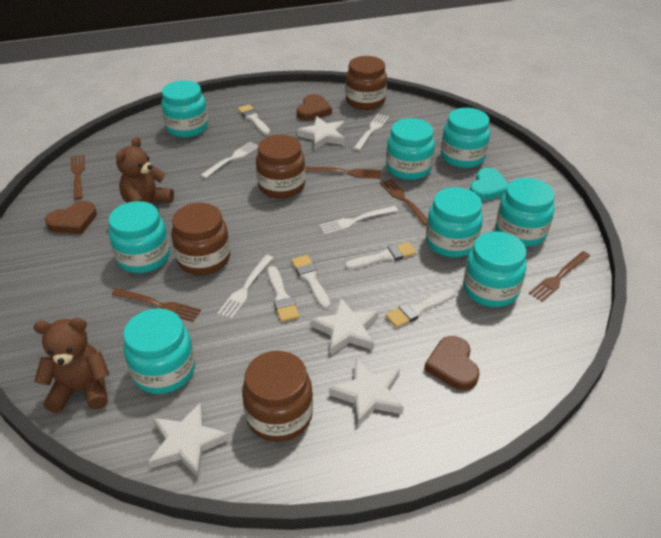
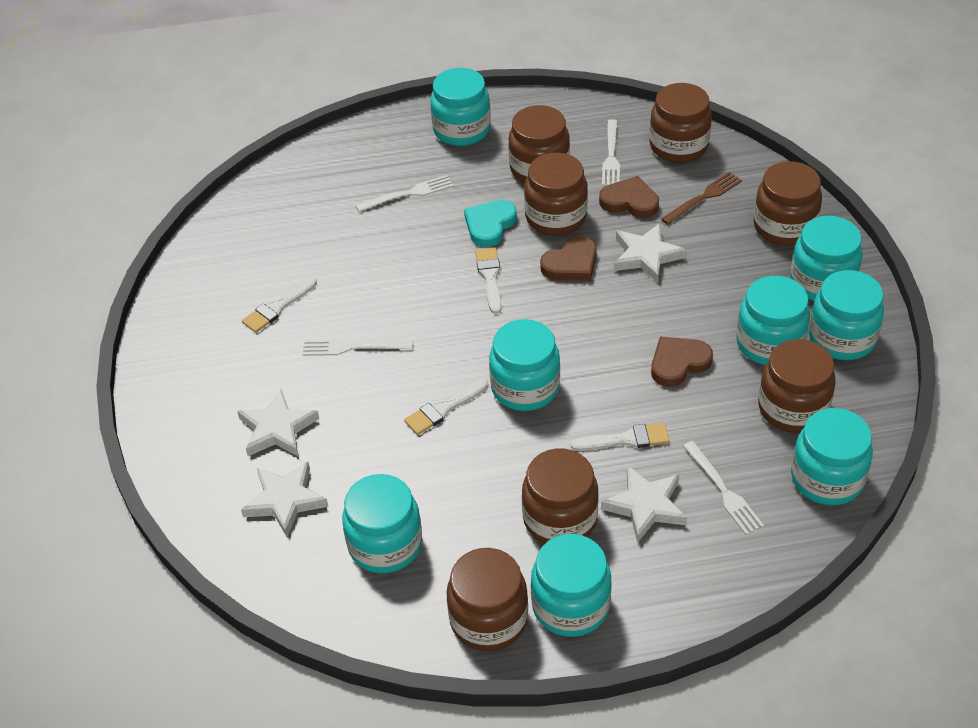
brown fork: [71,155,85,200] [112,288,201,322] [305,167,381,179] [380,179,428,226] [529,251,590,302] = 5 -> [661,172,742,225] = 1
brown jar: [171,203,230,275] [242,351,313,442] [256,135,305,199] [345,56,387,110] = 4 -> [447,548,528,651] [508,105,570,183] [522,448,599,544] [524,153,588,236] [649,83,712,163] [754,161,822,246] [758,339,836,433] = 7
brown teddy bear: [33,318,110,413] [116,137,174,212] = 2 -> none = 0
white brush: [238,104,270,135] [268,266,300,322] [291,255,330,309] [345,242,416,270] [385,289,455,328] = 5 -> [242,277,317,333] [404,379,488,435] [475,247,502,314] [570,423,670,451] = 4

